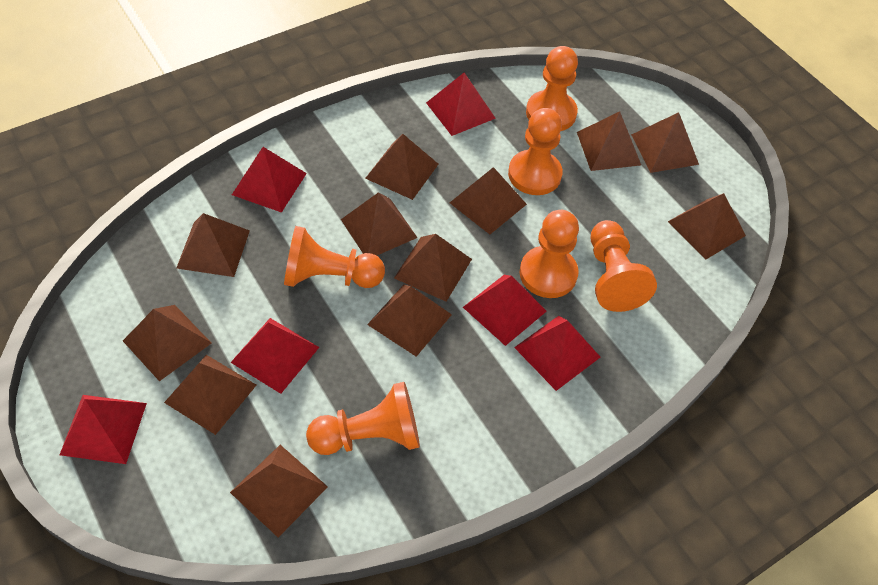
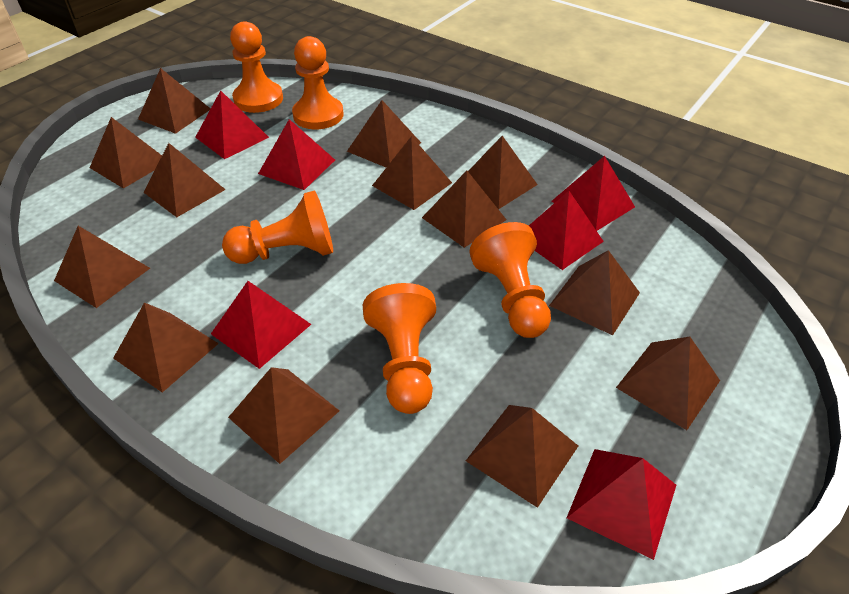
brown pyramid: [123,305,211,381] [164,355,256,435] [176,213,250,277] [230,445,328,537] [341,192,418,256] [365,134,438,200] [367,285,452,357] [394,234,472,302] [450,167,527,234] [577,111,641,171] [631,112,699,173] [668,193,746,260] = 12 -> [54,226,150,308] [90,117,162,189] [113,303,219,393] [138,68,211,134] [143,143,226,217] [228,367,340,464] [347,100,421,167] [372,136,452,210] [422,170,506,248] [466,405,578,508] [468,136,538,209] [549,250,640,335] [616,337,720,430] = 13
orange pawn: [284,226,385,288] [306,382,420,455] [508,108,563,195] [520,210,579,298] [526,46,578,131] [591,220,657,312] = 6 -> [222,191,333,264] [230,21,283,113] [292,36,344,129] [363,283,436,414] [469,222,551,338] = 5

